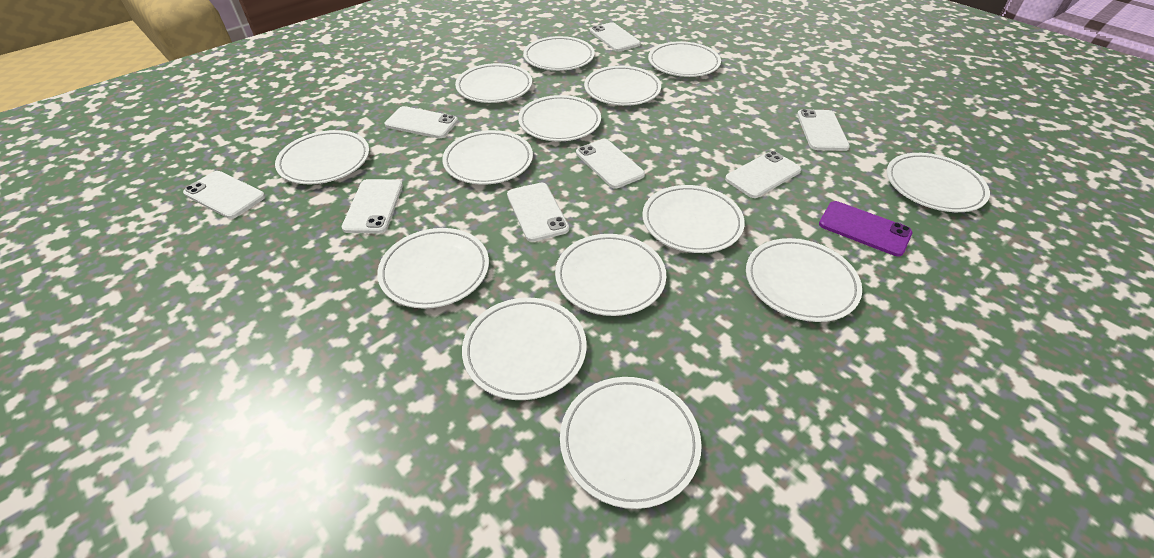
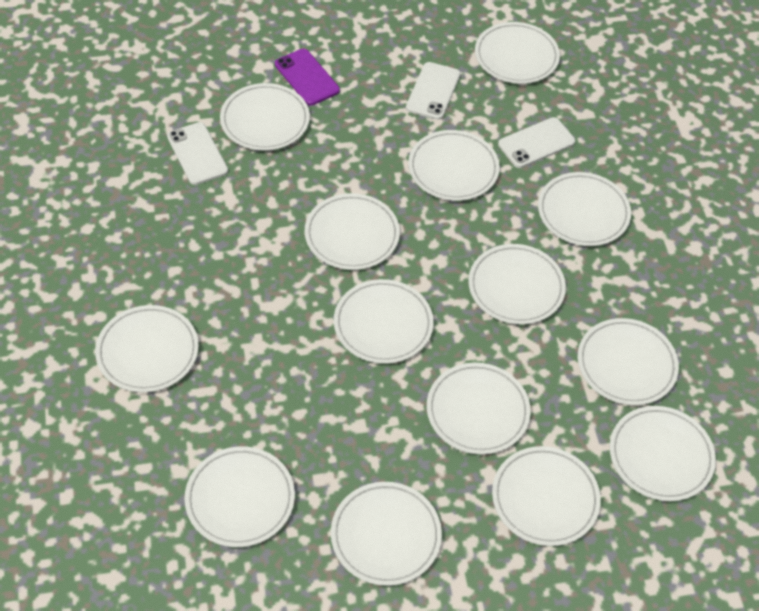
white phone: [183,171,265,219] [342,179,403,233] [385,106,458,138] [507,183,569,242] [576,139,645,189] [590,22,641,52] [725,151,801,198] [797,109,850,151] = 8 -> [167,122,228,185] [406,62,460,120] [498,117,575,168] = 3

